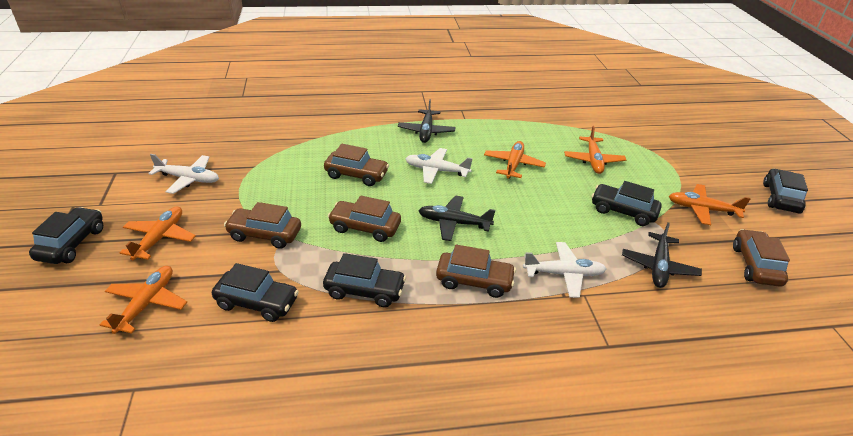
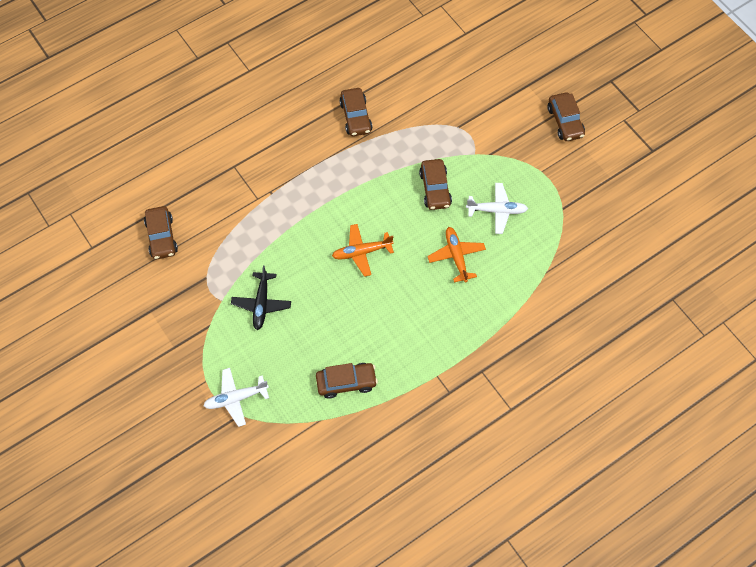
black car: [29,207,103,264] [212,263,299,322] [323,253,406,307] [591,181,662,226] [763,168,808,214] = 5 -> none = 0
black plane: [398,99,455,143] [418,195,495,241] [622,222,702,288] = 3 -> [231,265,291,330] = 1
orange plane: [100,266,187,334] [120,206,196,260] [484,141,546,179] [564,126,626,174] [669,184,751,225] = 5 -> [332,224,394,277] [427,227,486,283] = 2
white plane: [148,154,219,194] [405,148,473,184] [523,242,606,298] = 3 -> [203,368,269,427] [466,183,528,234] = 2

